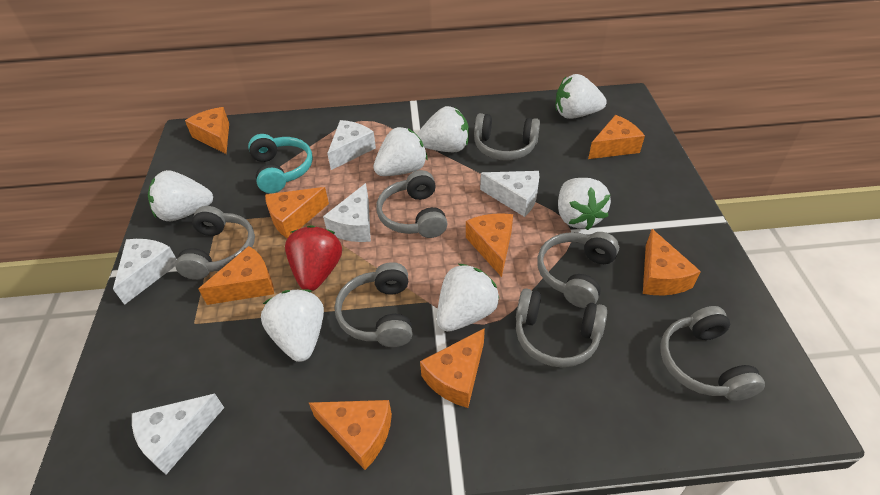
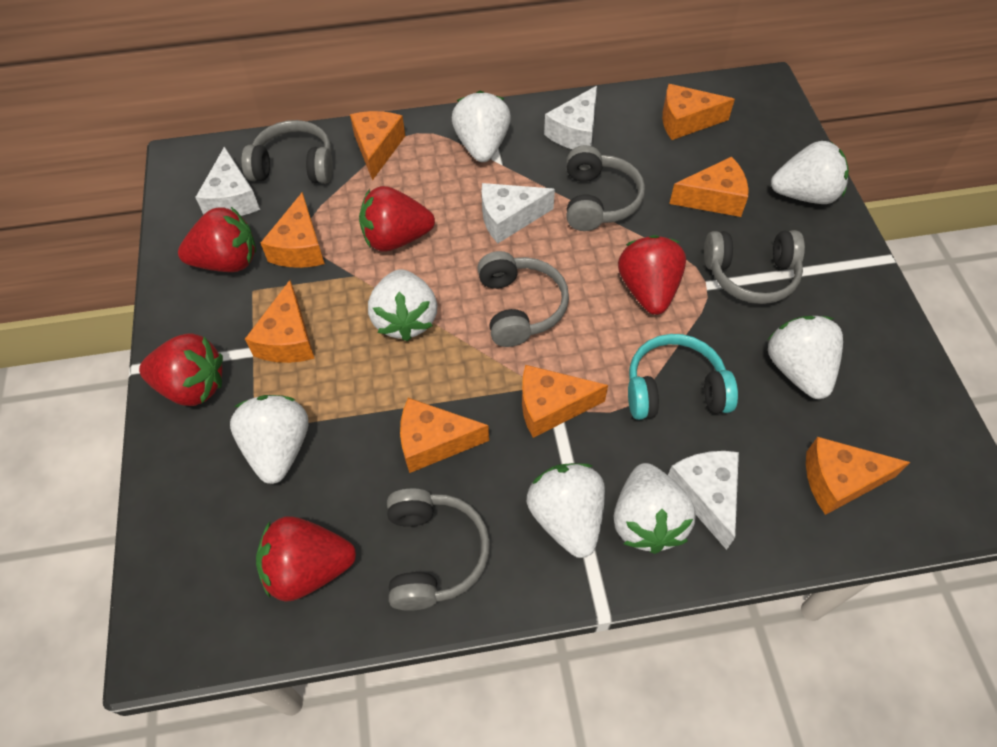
grey headphones: [175,206,255,280] [335,262,413,347] [376,170,448,238] [474,113,540,160] [516,288,607,368] [537,232,619,308] [660,306,765,401] = 7 -> [241,120,333,184] [387,488,490,611] [477,251,569,347] [566,145,645,231] [704,230,805,304] = 5
red strawberry: [285,225,342,291] = 1 -> [139,333,223,406] [178,207,256,272] [256,516,356,602] [359,186,435,252] [618,235,686,315] = 5
white cheese: [113,239,177,305] [132,394,224,474] [323,183,371,242] [327,120,376,170] [480,171,539,217] = 5 -> [195,147,260,216] [482,183,555,243] [544,86,597,149] [668,451,739,550] = 4

